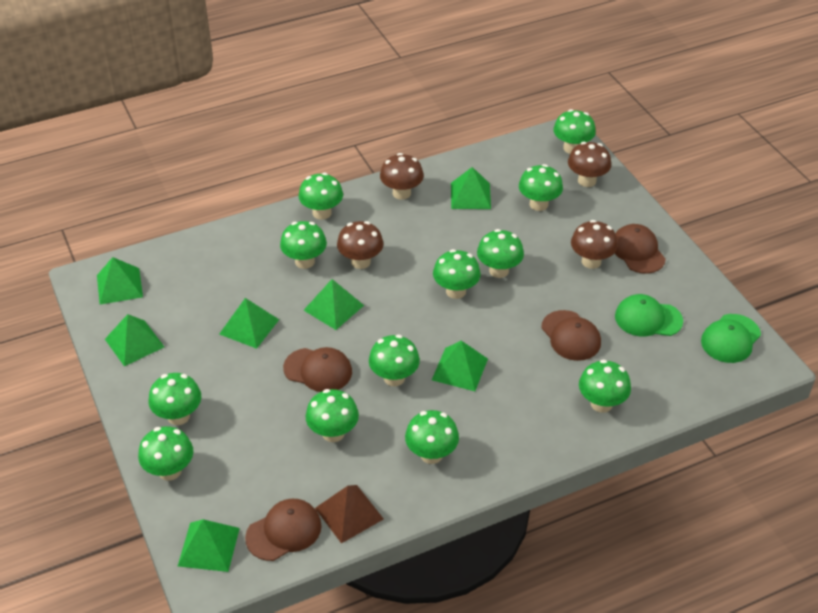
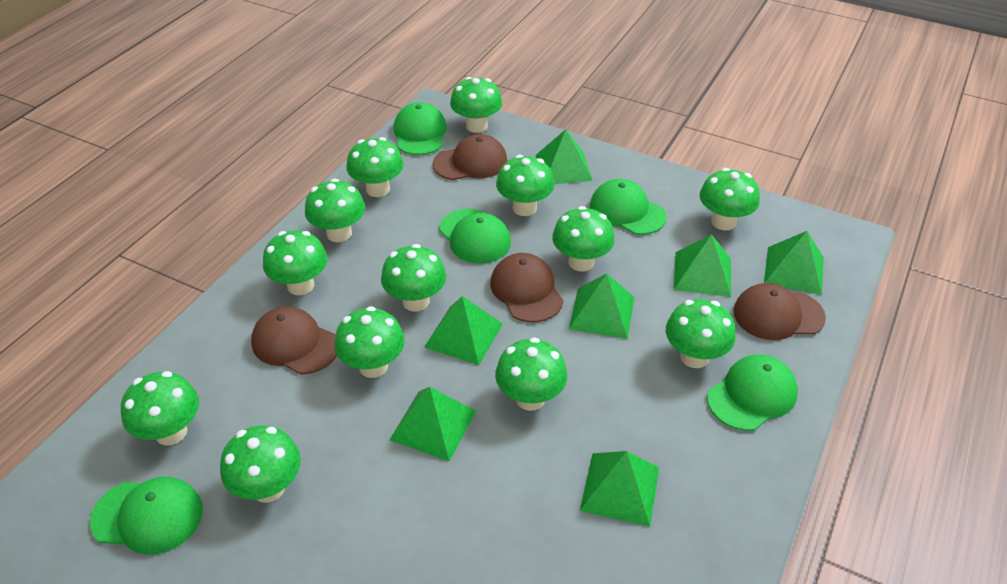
brown mushroom: [337,221,383,269] [380,153,424,200] [568,142,611,187] [571,220,618,269] = 4 -> none = 0
brown pyramid: [315,485,384,543] = 1 -> none = 0
green cap: [615,294,683,336] [701,314,761,363] = 2 -> [90,477,203,554] [394,102,447,155] [439,209,511,264] [590,179,667,235] [707,355,798,431] = 5
green mushroom: [138,426,193,481] [149,373,201,425] [280,221,327,269] [299,173,343,220] [306,389,359,442] [369,335,420,386] [405,410,459,464] [433,249,481,299] [477,229,524,278] [519,164,563,211] [553,109,596,154] [579,359,631,413] = 12 -> [121,371,199,446] [220,426,301,503] [263,230,328,295] [305,179,365,242] [334,306,405,378] [346,137,404,197] [381,244,446,312] [450,77,502,133] [495,337,567,411] [496,155,554,216] [552,206,615,272] [666,299,736,368] [700,168,760,230] = 13

